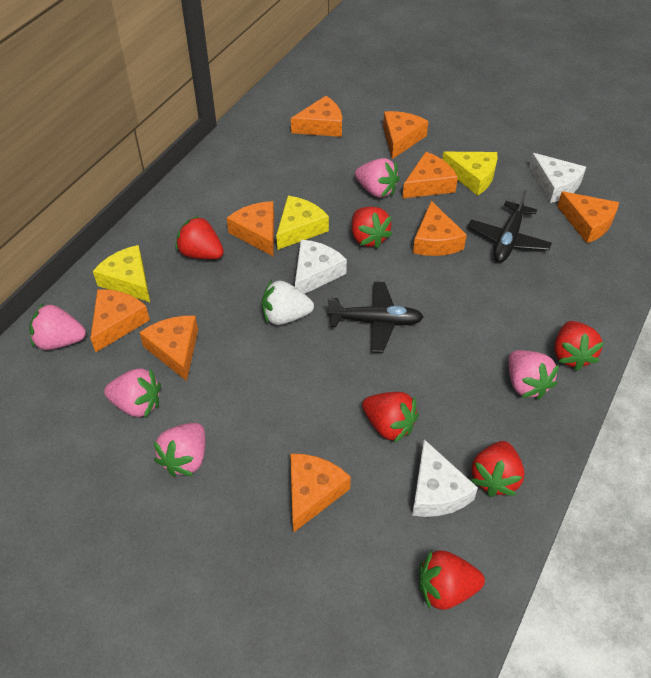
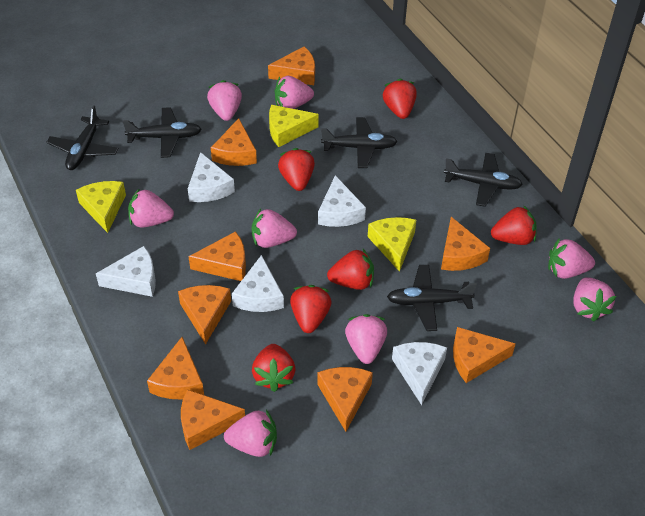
black plane: [327,282,424,353] [468,190,552,263] = 2 -> [46,105,119,170] [123,107,202,158] [321,117,397,168] [387,265,477,331] [444,153,523,207] = 5
pink strawberry: [30,303,86,350] [104,368,161,418] [153,423,205,477] [355,158,400,198] [508,350,559,400] = 5 -> [128,188,174,228] [207,80,242,121] [224,410,277,457] [252,209,297,248] [275,76,314,109] [345,314,387,364] [548,238,595,279] [573,277,616,322] = 8
white cheese: [295,240,347,294] [412,439,478,517] [529,153,586,203] = 3 -> [96,246,156,297] [188,152,235,202] [232,255,284,312] [318,175,366,227] [392,342,447,405] = 5
white strawberry: [262,280,314,325] = 1 -> none = 0

